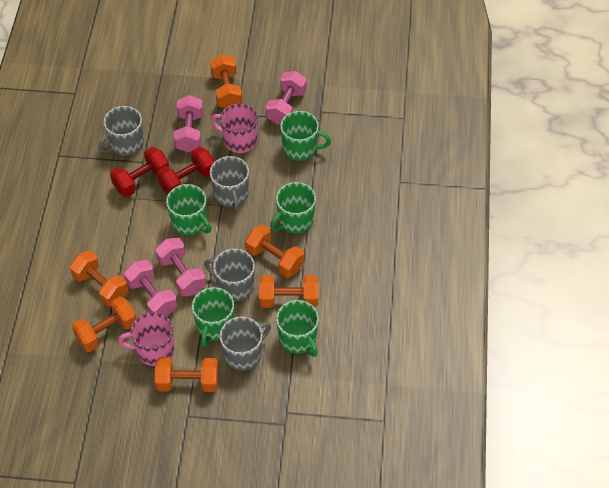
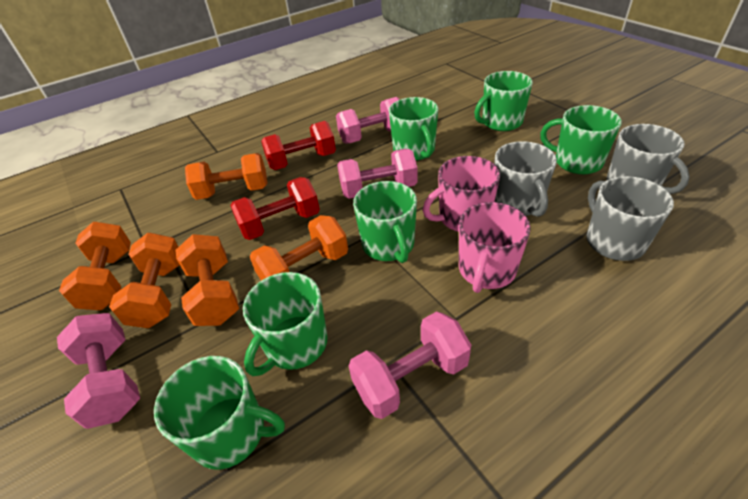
green mug: [166,184,212,236] [192,287,234,347] [270,182,316,234] [276,300,319,357] [280,111,331,161] = 5 -> [154,356,285,470] [243,272,328,376] [353,181,417,263] [389,97,438,161] [474,71,533,131] [540,105,622,174] = 6
grey mug: [98,106,144,156] [204,249,255,301] [210,156,249,211] [220,316,271,371] = 4 -> [494,141,557,217] [586,176,674,261] [606,124,690,194] = 3
orange dumbbell: [70,250,128,307] [72,296,137,352] [155,357,218,392] [210,54,242,108] [245,224,304,278] [259,275,318,308] = 6 -> [59,222,131,310] [109,233,180,328] [175,234,239,326] [185,153,268,200] [250,215,348,281] = 5

